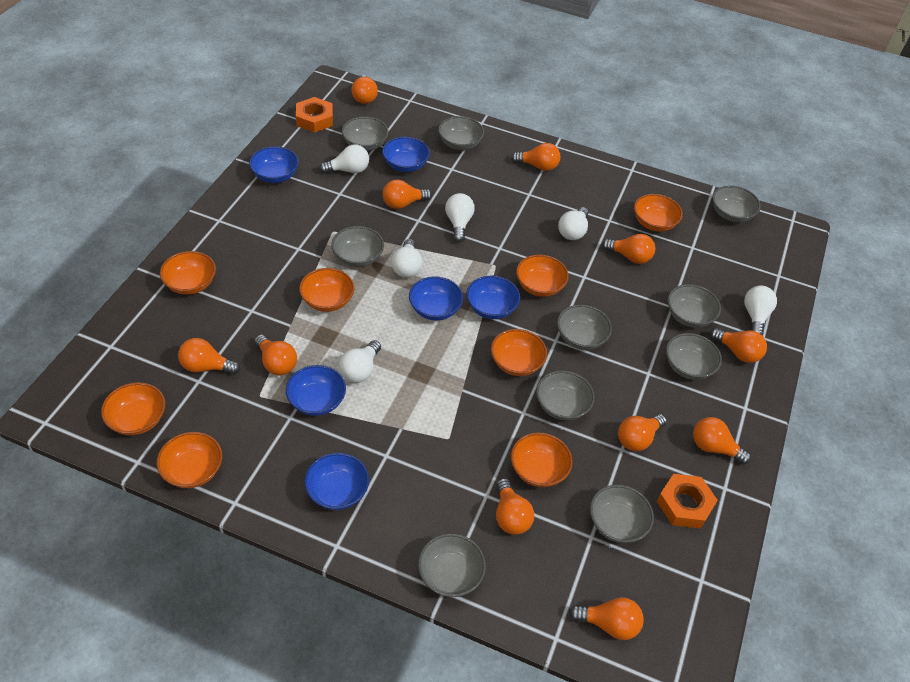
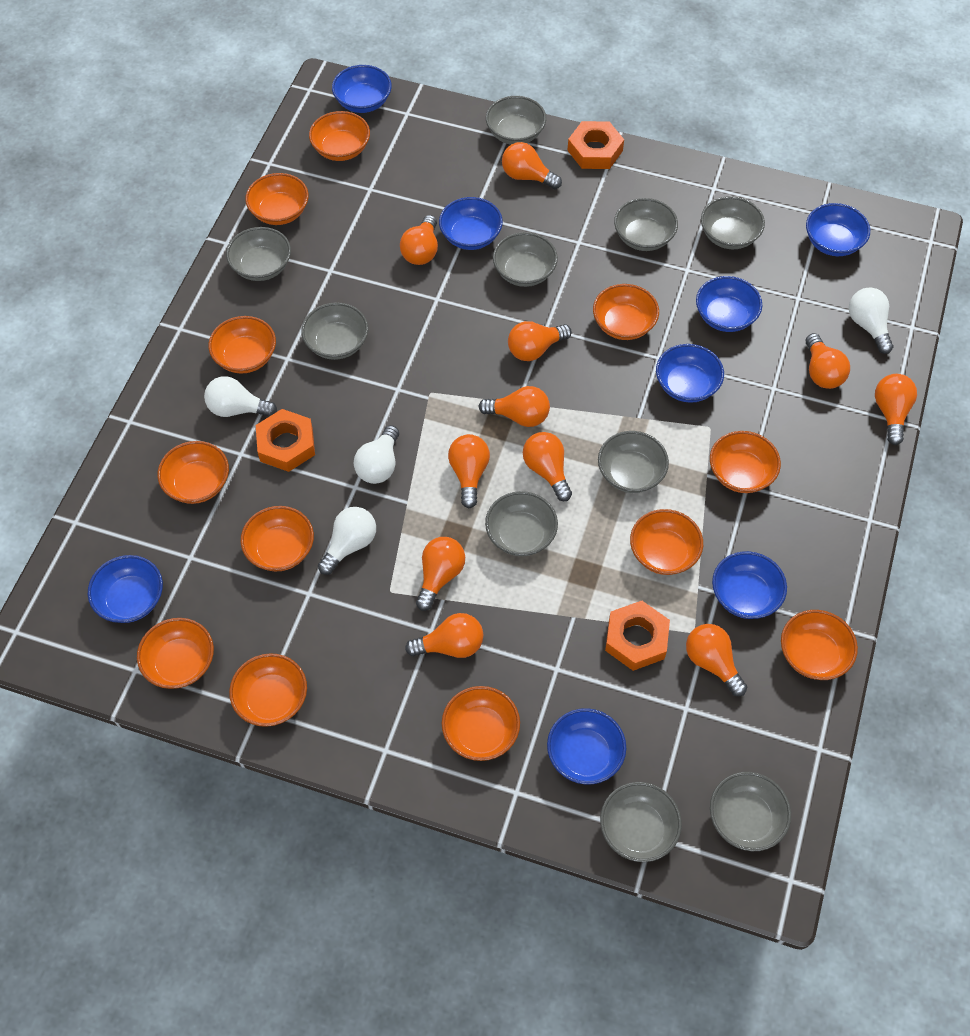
blue bowl: [249,146,299,183] [286,365,346,416] [304,453,369,510] [382,137,430,172] [409,276,463,321] [466,276,520,319] = 6 -> [88,555,163,623] [332,65,392,113] [439,197,503,250] [547,708,626,785] [656,344,724,403] [696,276,762,332] [712,551,787,619] [806,203,870,256] = 8
orange bowl: [101,382,165,435] [157,432,222,488] [160,251,216,295] [299,268,354,312] [491,329,547,376] [511,433,573,487] [516,255,569,297] [634,194,683,232] = 8 -> [137,618,214,689] [157,441,229,504] [208,316,276,374] [229,653,307,727] [241,506,314,571] [245,173,309,225] [309,111,370,161] [442,686,520,761] [593,284,659,340] [630,509,703,575] [710,431,781,493] [781,610,858,680] = 12
orange nut: [296,97,333,133] [657,474,718,529] = 2 -> [256,409,315,472] [567,121,624,169] [605,601,670,671] = 3
white light bulb: [319,144,369,173] [339,340,381,383] [391,239,423,278] [445,193,475,242] [558,207,588,240] [744,285,777,336] = 6 -> [204,376,277,417] [318,507,376,575] [354,425,399,484] [849,287,893,354] = 4

